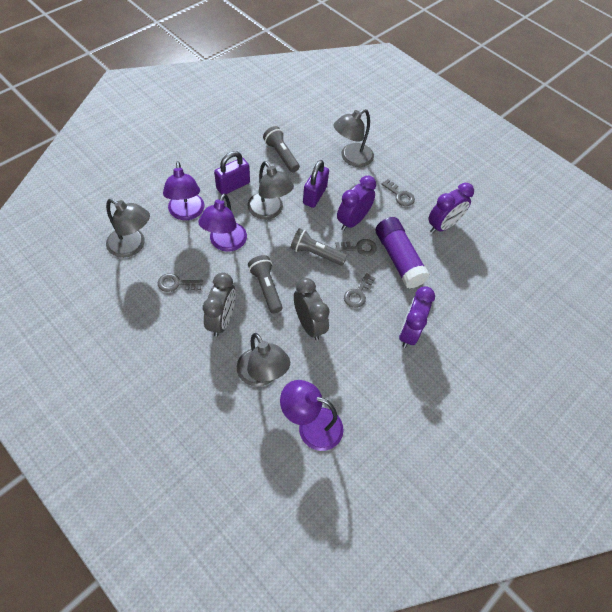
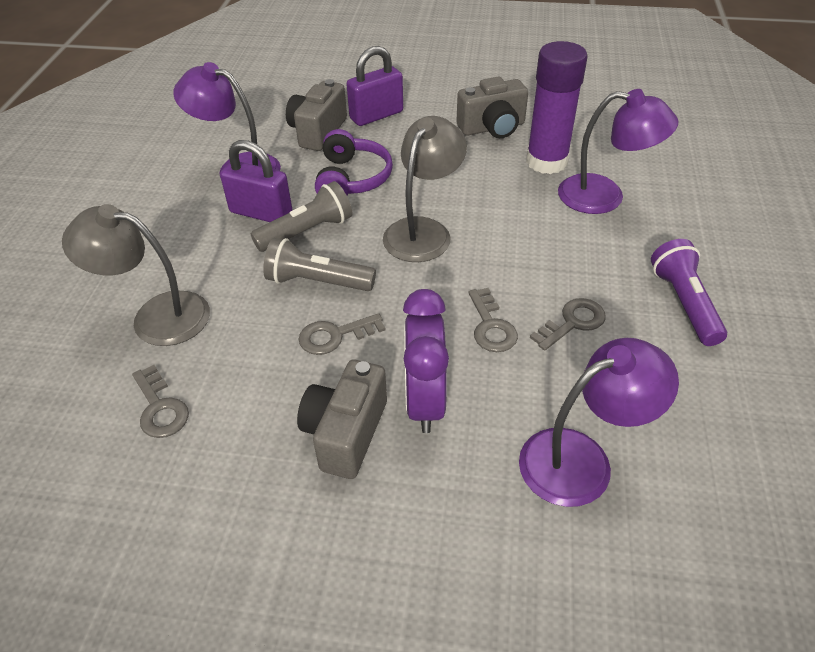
grey camera: none = 0 -> [286,79,347,151] [297,360,387,479] [456,77,528,138] = 3
grey clock: [203,272,236,337] [294,278,330,340] = 2 -> none = 0
grey flashlight: [248,255,283,314] [263,126,300,172] [290,228,347,266] = 3 -> [251,181,352,252] [263,238,376,291] = 2
grey lamp: [106,199,150,258] [237,333,290,387] [247,161,294,220] [333,109,374,167] = 4 -> [62,204,210,346] [383,116,467,262] = 2
purple clock: [337,176,376,231] [399,286,435,348] [428,183,474,233] = 3 -> [403,289,449,433] = 1
purple flashlight: none = 0 -> [651,239,727,346] = 1
purple headphones: none = 0 -> [315,129,393,195] = 1

